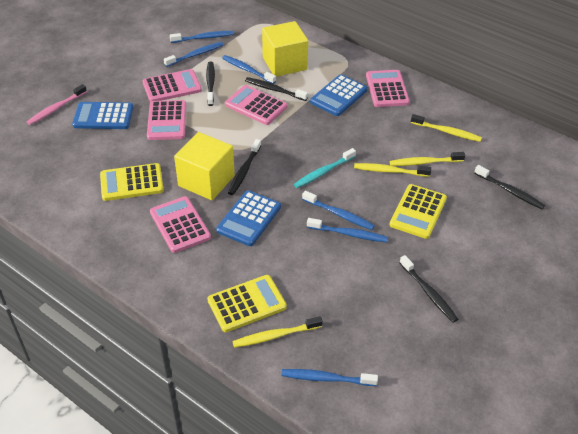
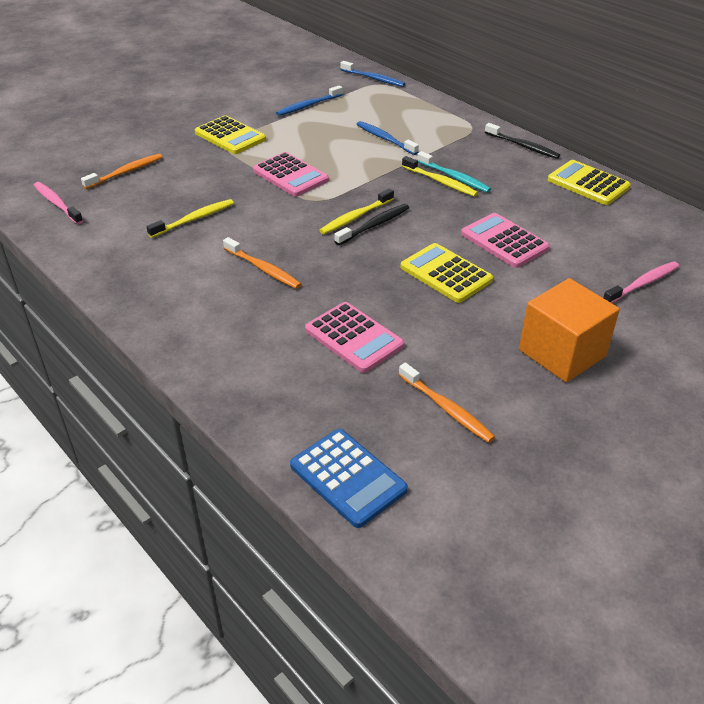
black toothbrush: [206,62,215,106] [228,139,261,195] [245,77,308,101] [400,255,458,323] [474,165,545,209] = 5 -> [334,204,409,245] [485,123,560,159] = 2
blue calculator: [72,102,134,129] [216,190,281,246] [310,74,368,116] = 3 -> [290,429,408,528] = 1
blue toothbrush: [164,42,223,67] [170,31,234,43] [222,55,276,84] [281,369,378,386] [302,191,375,230] [307,218,388,243] = 6 -> [276,85,343,116] [340,61,405,87] [357,121,419,155] = 3
orange cube: none = 0 -> [519,278,620,383] = 1
orange toothbrush: none = 0 -> [81,154,163,189] [223,237,301,289] [399,363,495,443] = 3
pink calculator: [142,69,202,102] [147,100,186,140] [150,196,211,253] [225,85,287,125] [366,70,410,107] = 5 -> [253,152,329,197] [305,302,404,373] [461,213,550,268] = 3
pink toothbrush: [27,84,87,125] = 1 -> [34,182,83,224] [603,261,679,303] = 2
yellow cube: [174,132,235,200] [262,21,308,77] = 2 -> none = 0
yellow toothbrush: [232,316,323,348] [354,163,431,177] [390,152,465,166] [411,114,482,142] = 4 -> [146,199,234,238] [319,188,394,234] [402,156,478,197] = 3

